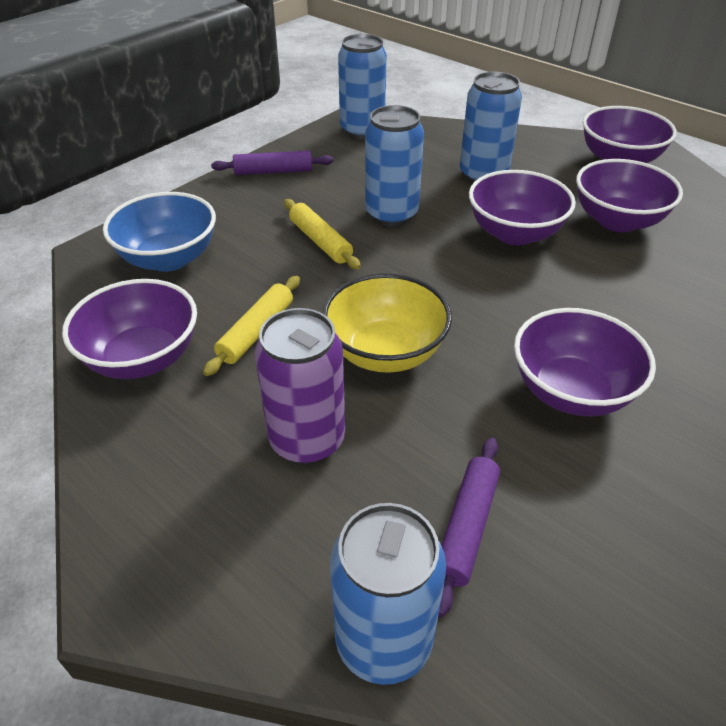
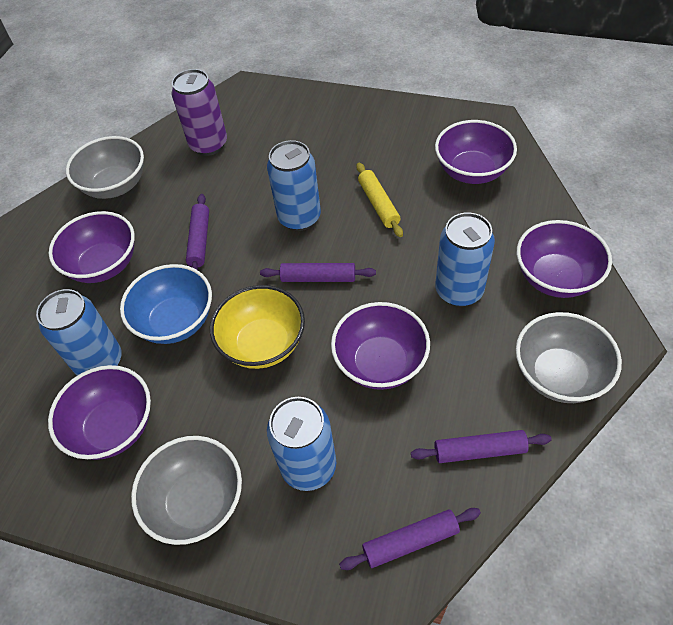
grey bowl: none = 0 -> [66,136,144,199] [131,436,242,545] [516,312,622,403] = 3
purple rolling pin: [211,151,333,175] [438,438,500,617] = 2 -> [186,194,209,270] [260,263,376,282] [339,508,481,570] [411,430,552,463] = 4
yellow rolling pin: [203,276,300,376] [284,199,361,270] = 2 -> [356,163,403,237] = 1

